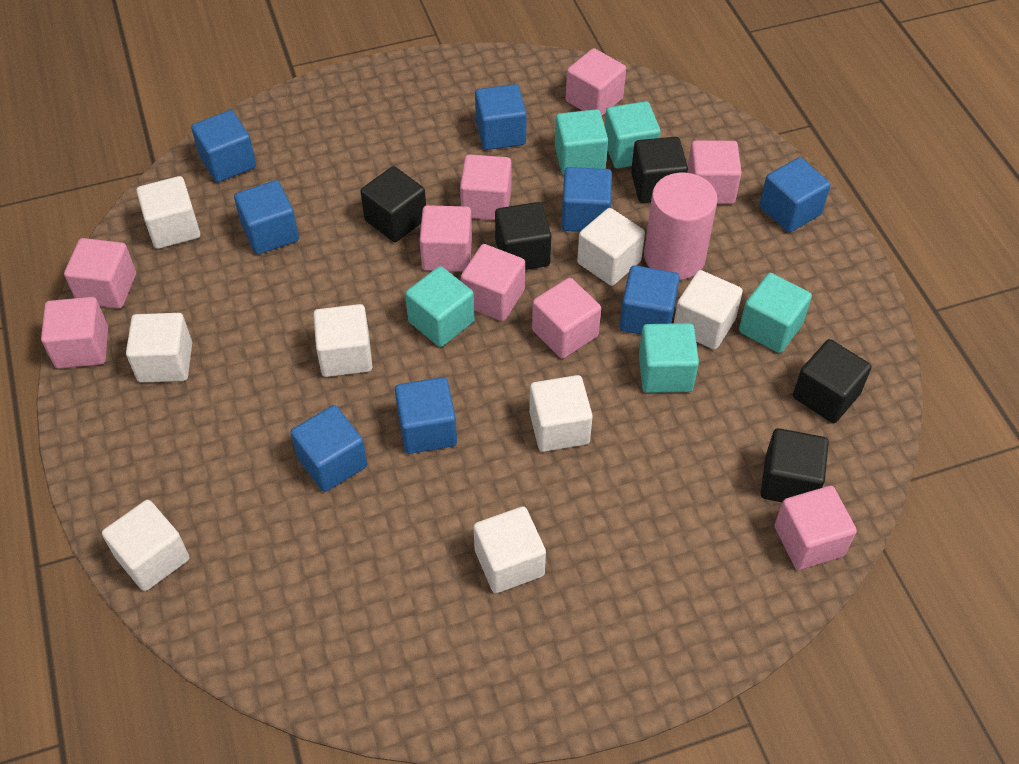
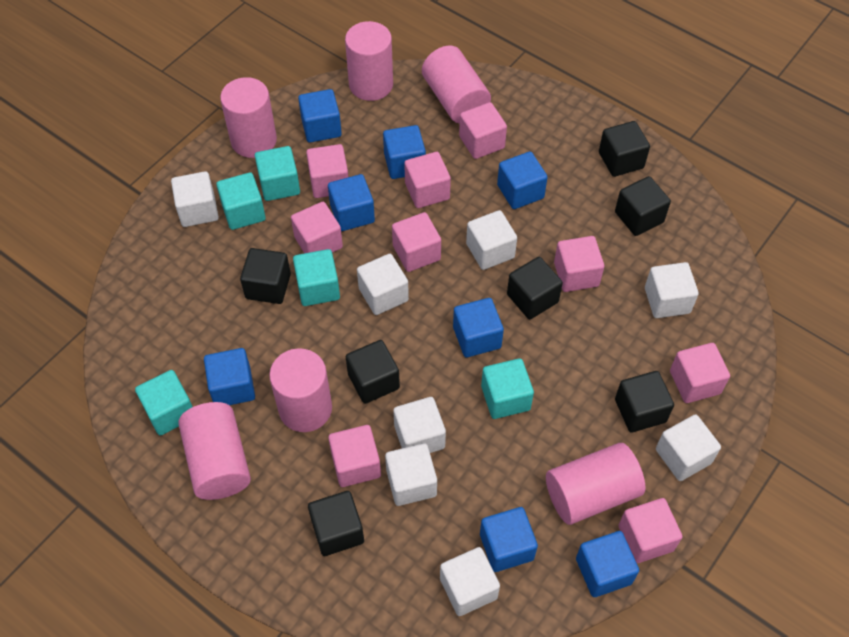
black cube: [360,166,426,242] [495,202,551,270] [631,137,688,203] [761,428,829,502] [793,339,872,423] = 5 -> [240,248,291,304] [308,491,364,556] [346,340,400,404] [507,257,563,319] [599,121,650,177] [615,176,671,236] [615,371,674,433] = 7
pink cylinder: [644,173,718,280] = 1 -> [178,402,251,500] [220,77,277,158] [269,348,332,432] [345,21,393,101] [422,46,491,124] [546,443,645,525] = 6

